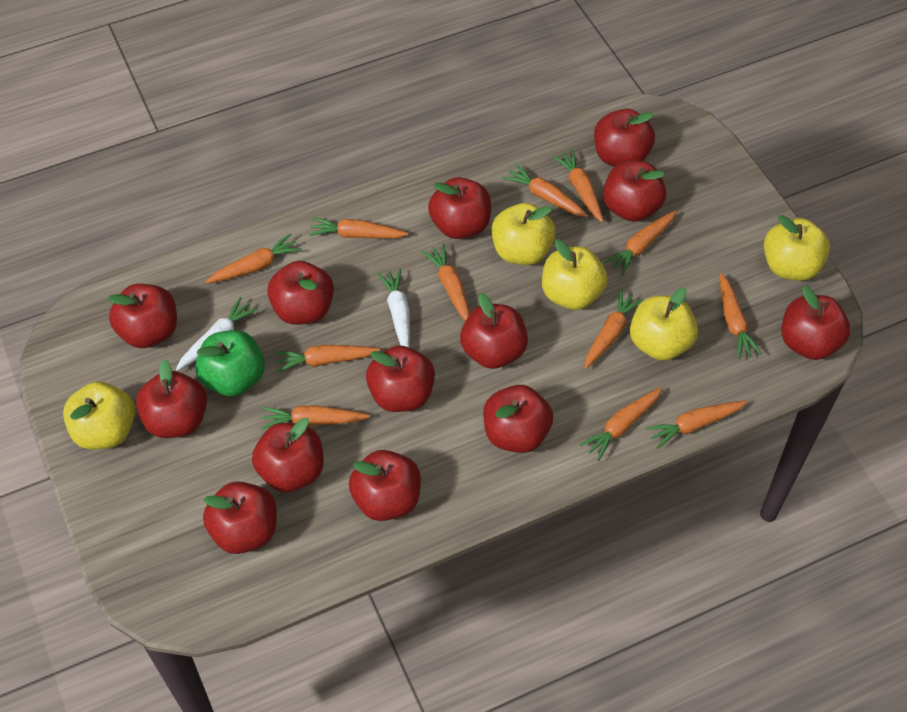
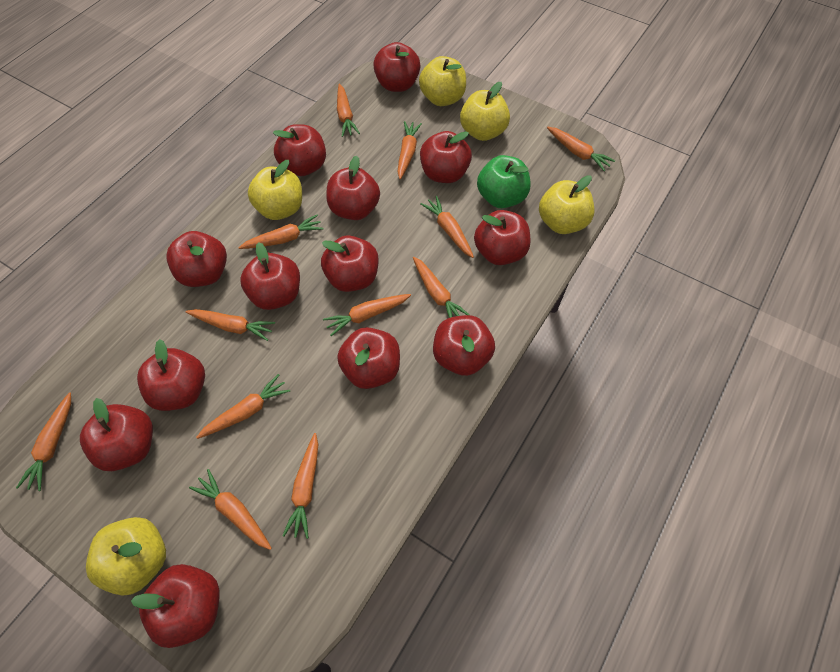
white carrot: [176,297,258,371] [377,269,410,348] = 2 -> none = 0

